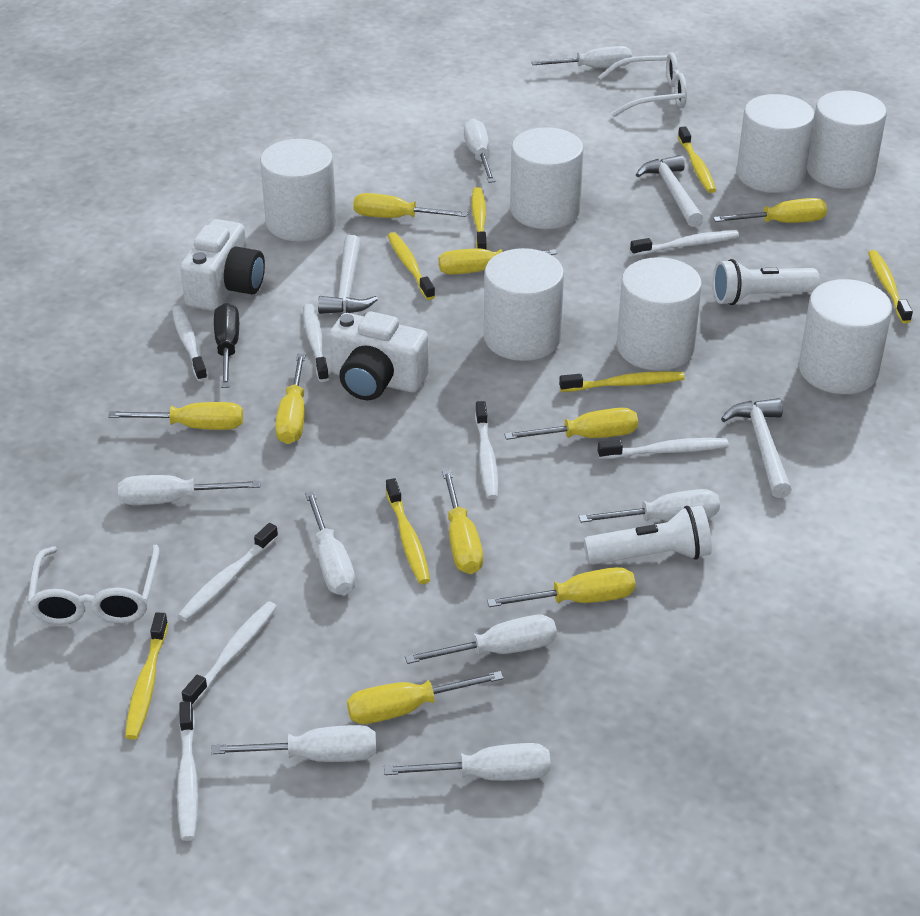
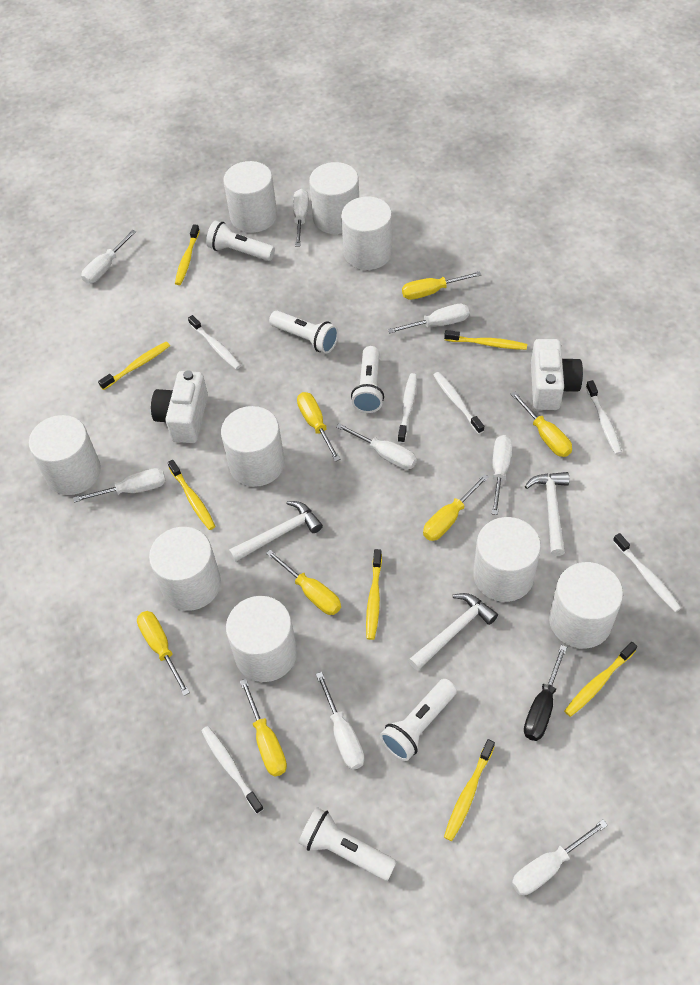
white cylinder: [260,139,337,242] [484,248,564,361] [510,127,584,229] [617,257,702,371] [737,94,815,193] [799,279,892,394] [807,90,887,189] = 7 -> [29,415,101,495] [149,527,221,611] [221,406,285,487] [223,161,277,233] [226,596,297,682] [309,162,359,234] [341,197,392,270] [473,517,541,602] [549,562,623,649] = 9
white flashlight: [584,505,712,565] [713,259,820,305] = 2 -> [206,221,275,261] [269,311,339,354] [299,807,397,881] [351,346,384,413] [380,679,457,761] = 5
white glasses: [27,545,160,625] [599,52,687,117] = 2 -> none = 0
white toothbrush: [172,305,207,382] [177,701,198,841] [178,523,278,622] [182,601,277,707] [303,304,329,382] [475,401,499,500] [598,438,729,459] [630,230,739,256] = 8 -> [188,315,241,369] [201,726,264,814] [398,373,417,443] [433,372,484,434] [586,380,622,455] [613,533,681,612] = 6
yellow screwdriver: [108,402,243,430] [275,354,305,444] [347,671,504,724] [353,193,468,218] [439,249,557,275] [442,470,483,574] [487,567,636,607] [504,408,638,440] [713,198,827,223] = 9 -> [137,611,190,696] [240,679,287,777] [266,550,341,615] [297,392,340,462] [402,271,481,300] [423,474,489,541] [511,392,572,457] = 7

